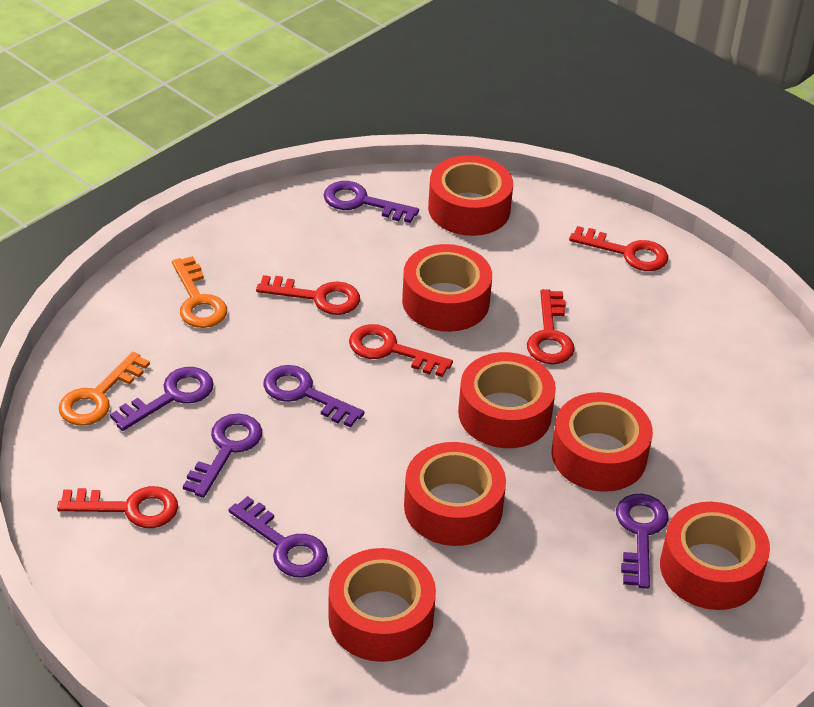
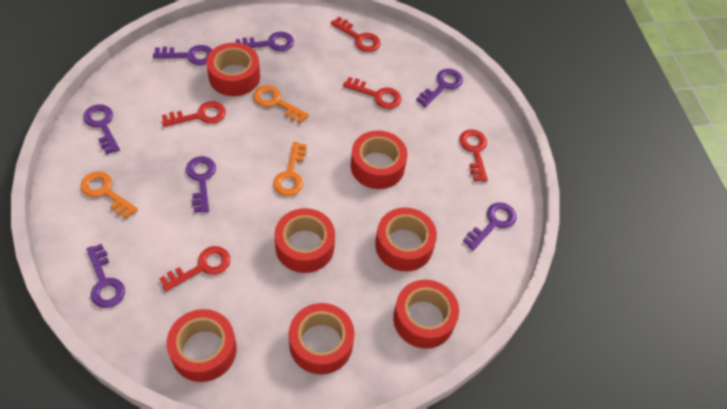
orange key: [59,352,150,426] [172,256,227,328] = 2 -> [81,171,138,219] [253,85,309,123] [273,142,306,196] = 3
purple key: [110,367,214,431] [183,413,262,498] [229,496,328,577] [263,365,365,428] [324,181,419,223] [616,494,668,589] = 6 -> [83,104,120,155] [86,244,125,308] [153,45,212,65] [186,156,216,213] [236,32,294,51] [416,69,463,107] [463,202,516,250] = 7

